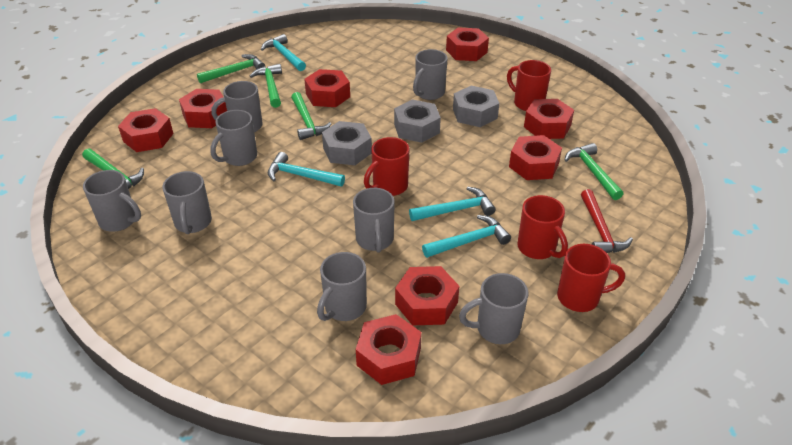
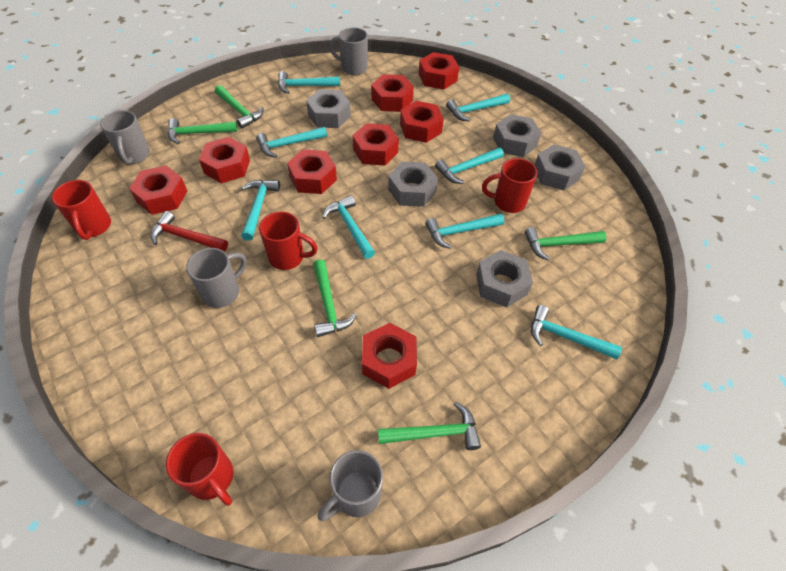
grey mug: [83,170,141,232] [162,171,212,234] [210,110,257,166] [211,81,263,132] [317,252,367,321] [353,188,395,253] [413,49,448,100] [459,273,528,344] = 8 -> [100,110,150,164] [186,248,247,308] [318,450,383,521] [329,27,368,75] = 4
grey nut: [322,121,372,165] [394,99,441,143] [453,86,499,127] = 3 -> [306,89,351,128] [388,162,438,207] [476,250,533,308] [493,114,541,157] [535,144,585,190] = 5
turquoise hammer: [261,34,306,71] [268,152,345,187] [409,187,496,221] [422,215,511,258] = 4 -> [241,180,280,241] [256,127,327,158] [278,71,340,94] [322,195,375,259] [425,213,504,249] [435,148,504,184] [446,94,510,122] [531,305,622,359] = 8

